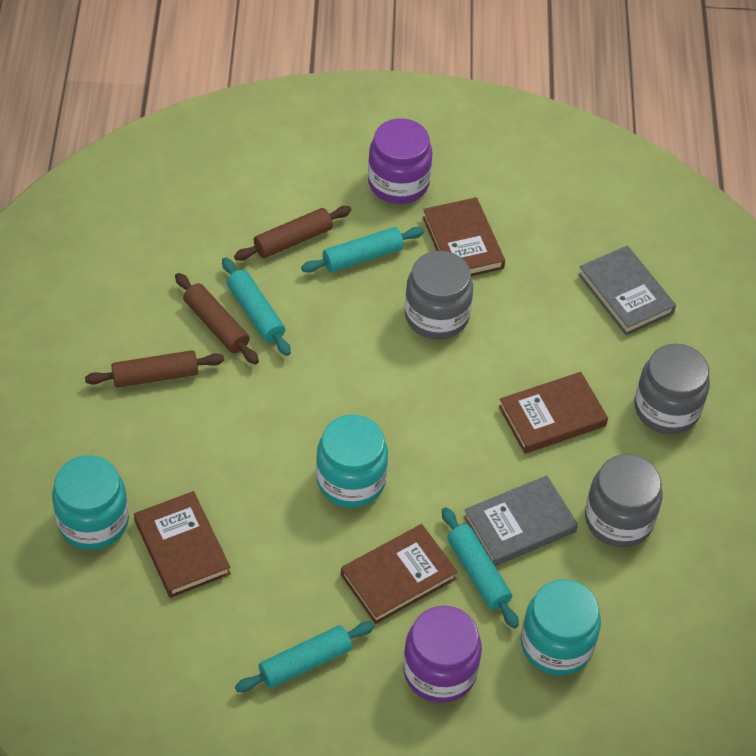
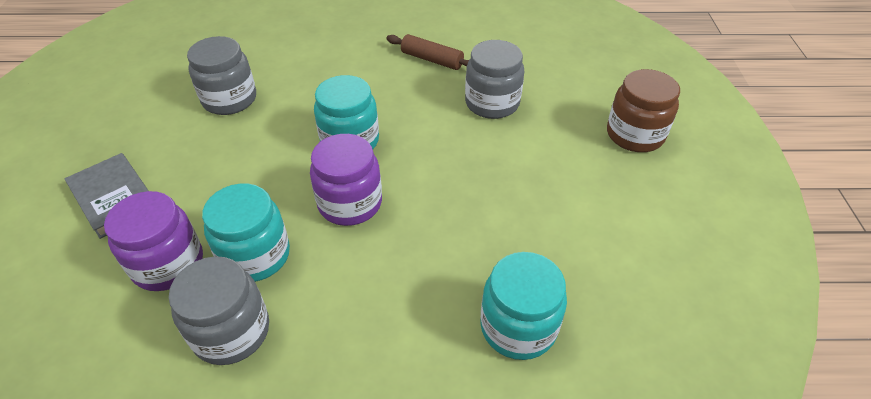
brown book: [134,491,231,598] [341,524,458,624] [423,197,505,276] [499,372,608,454] = 4 -> none = 0
brown jar: none = 0 -> [607,69,680,152] = 1
brown rolling pin: [85,350,224,388] [175,273,259,364] [234,206,351,261] = 3 -> [386,34,469,70] = 1
grey book: [463,475,578,566] [578,246,676,335] = 2 -> [64,153,149,239] = 1
turquoise rolling pin: [222,257,291,356] [235,621,375,692] [301,227,424,273] [442,507,519,628] = 4 -> none = 0

